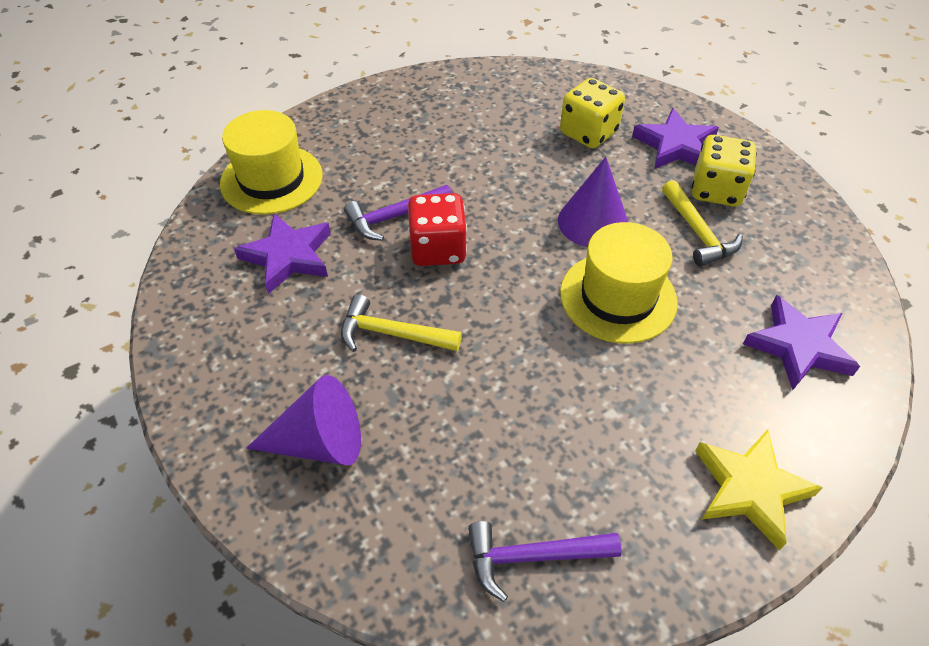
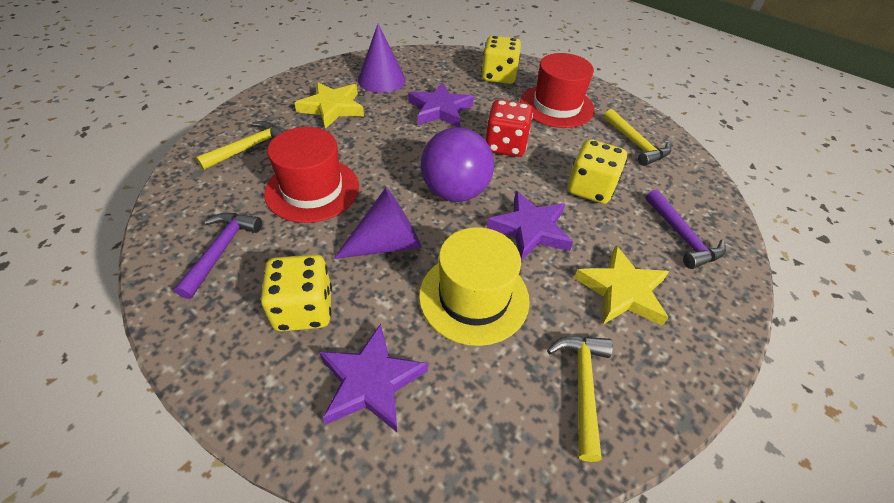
purple ball: none = 0 -> [421,128,494,202] = 1
red hat: none = 0 -> [264,127,359,223] [520,53,595,128] = 2
yellow dice: [560,78,625,148] [692,135,757,207] = 2 -> [261,255,332,332] [481,35,521,84] [567,139,627,204] = 3
yellow hammer: [341,294,462,352] [662,180,743,266] = 2 -> [196,121,283,170] [547,336,613,462] [604,109,671,166] = 3
yellow hat: [220,110,322,215] [560,222,678,344] = 2 -> [419,227,530,346] = 1
yellow star: [695,429,823,550] = 1 -> [294,82,364,129] [574,245,669,326] = 2

